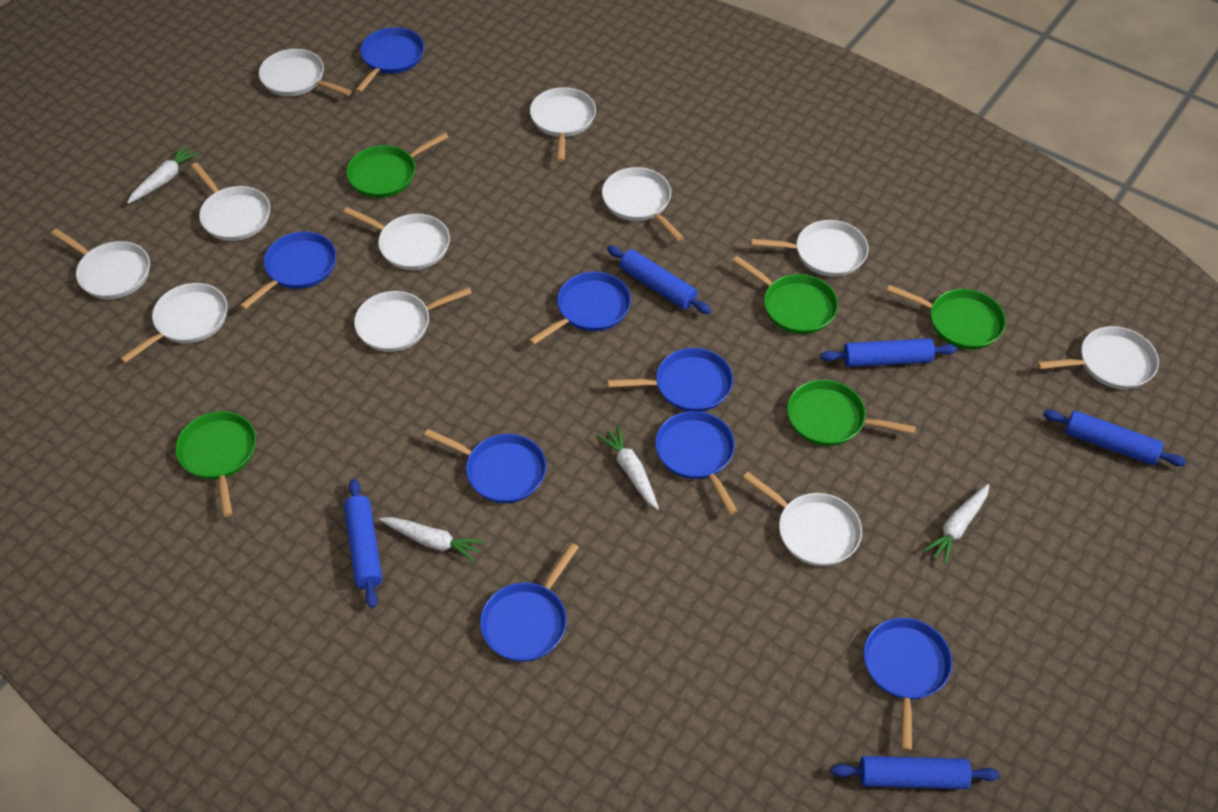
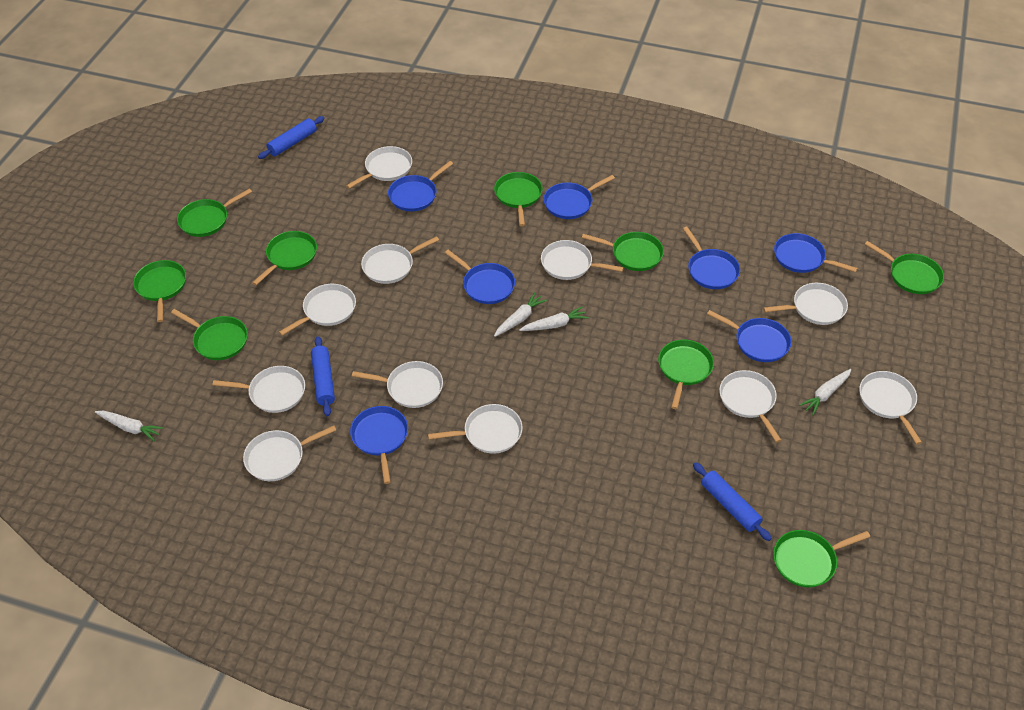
blue pan: [239,232,336,310] [355,27,424,93] [424,429,546,503] [480,543,579,662] [529,272,631,345] [608,348,733,412] [655,411,738,514] [864,618,952,751] = 8 -> [350,406,408,484] [388,161,453,211] [445,250,515,304] [544,175,615,219] [683,227,740,289] [707,310,792,362] [774,233,858,273] = 7
blue rolling pin: [344,479,382,608] [607,245,711,314] [821,338,957,367] [831,756,1000,789] [1043,410,1186,466] = 5 -> [258,116,325,159] [311,336,335,416] [693,462,772,541] = 3
green pan: [176,411,256,517] [346,132,449,198] [733,256,838,334] [787,380,916,446] [887,285,1006,349] = 5 -> [133,260,186,322] [171,309,248,360] [177,188,252,237] [252,231,317,285] [494,172,543,226] [582,232,664,271] [658,340,714,409] [773,530,870,588] [865,241,944,294] = 9

